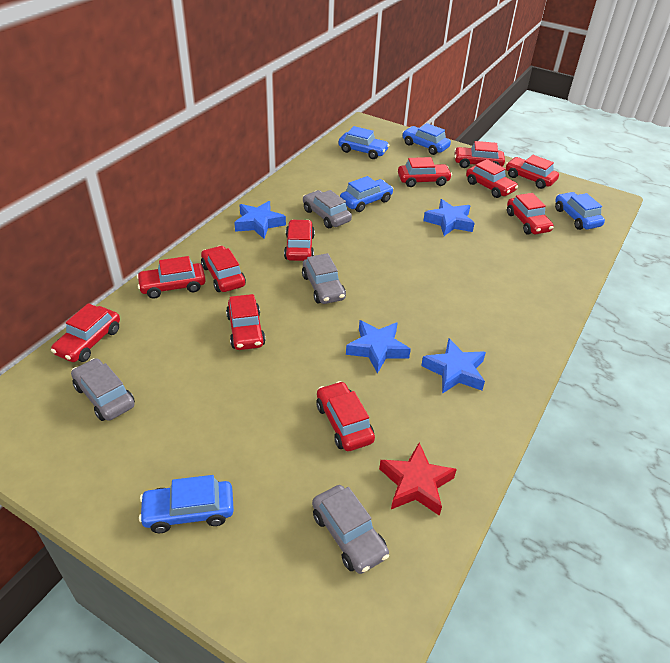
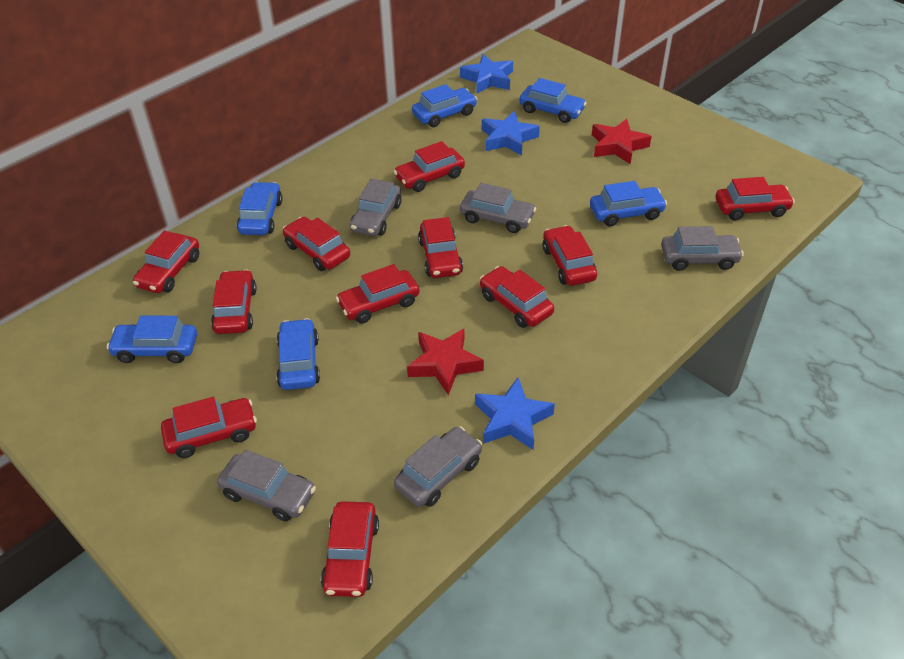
blue car: [139,475,234,533] [338,126,389,159] [340,176,394,212] [402,123,451,155] [555,192,605,230] = 5 -> [107,316,197,363] [237,182,282,235] [276,318,320,390] [412,84,477,127] [519,78,586,123] [590,181,667,226] = 6
blue star: [234,201,286,239] [346,320,411,373] [421,338,486,394] [423,199,475,236] = 4 -> [460,54,513,94] [475,378,555,450] [482,111,540,156] = 3
grey car: [71,358,135,421] [302,253,346,304] [303,190,352,228] [312,485,389,574] = 4 -> [217,450,316,521] [350,179,401,236] [394,426,482,507] [460,183,536,233] [661,226,744,271] = 5
red star: [379,443,457,516] = 1 -> [407,329,484,395] [592,119,652,164] = 2

